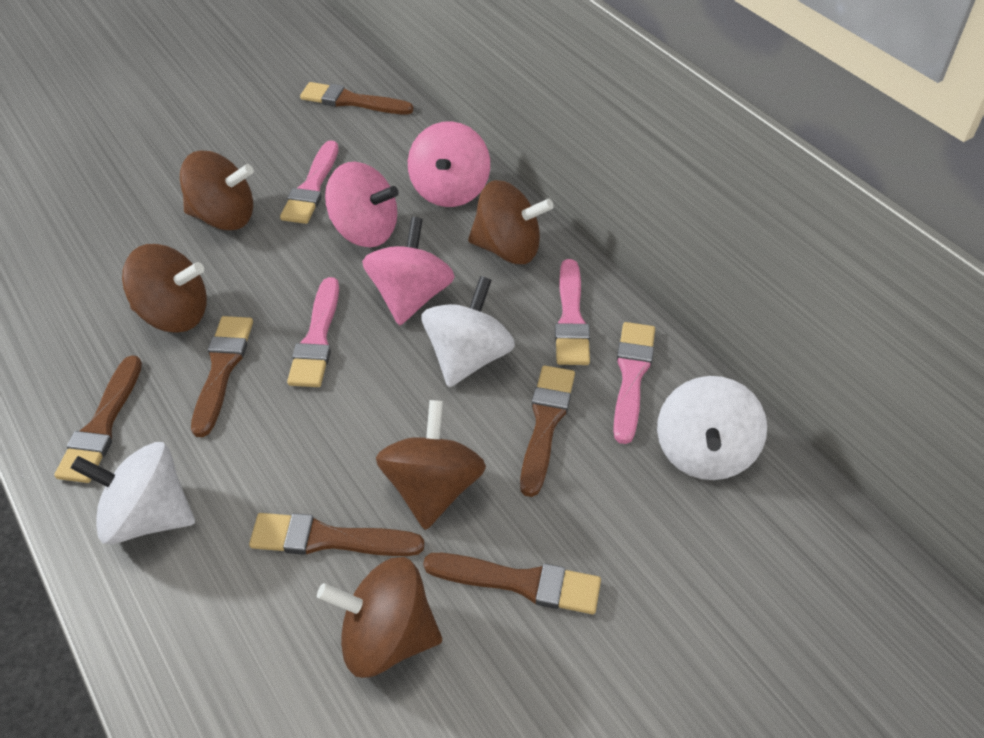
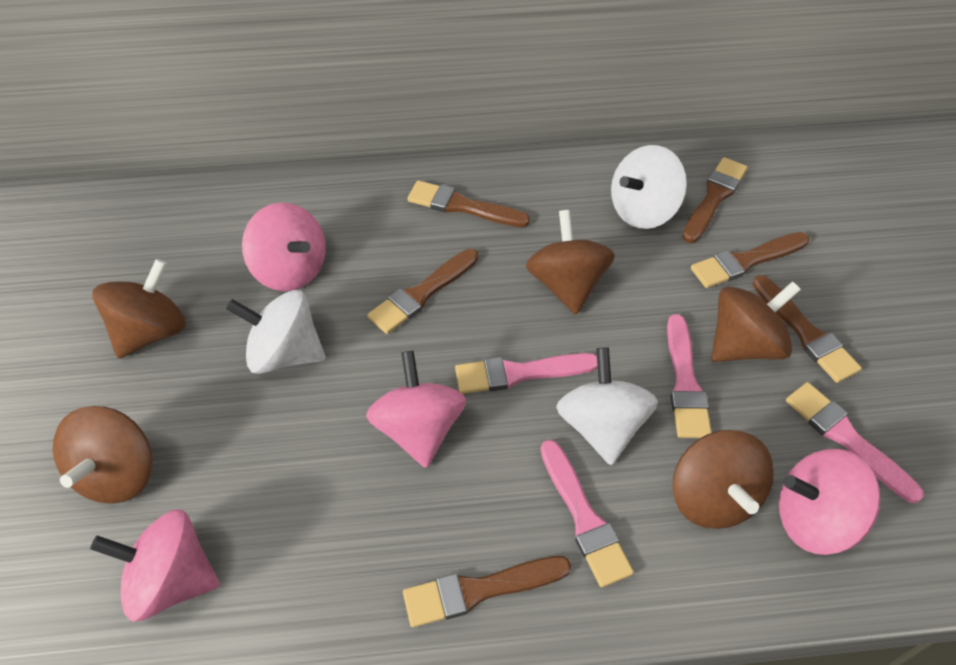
pink spinning top: [325,162,399,247] [362,217,455,326] [408,121,490,207] = 3 -> [90,509,220,622] [242,203,326,291] [366,351,466,468] [779,449,881,555] = 4

